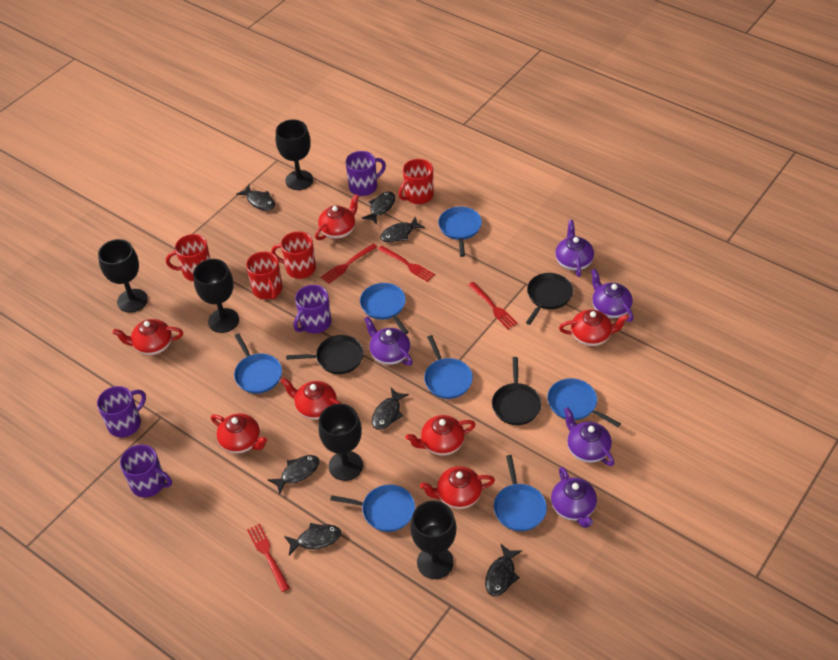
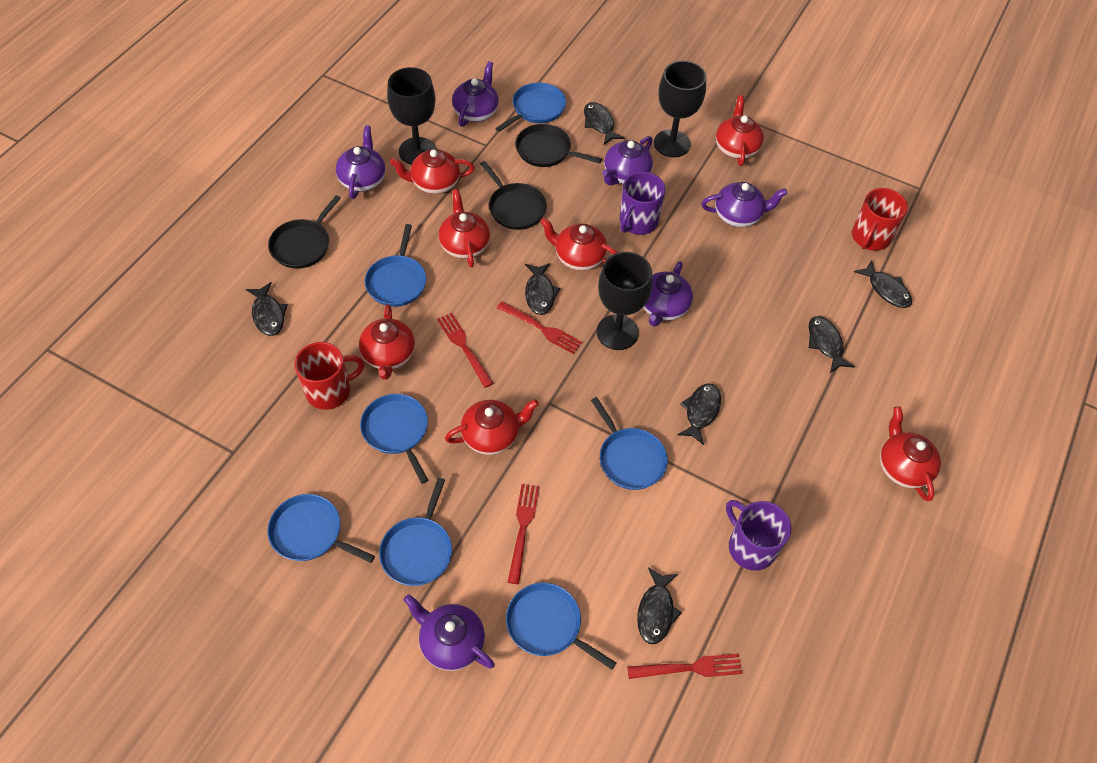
black goblet: [98,239,148,313] [193,259,239,333] [276,120,313,190] [318,404,363,481] [410,501,456,579] = 5 -> [387,67,436,165] [597,252,653,350] [654,61,706,157] = 3
purple mug: [97,386,146,437] [120,445,172,497] [294,285,331,334] [346,151,386,196] = 4 -> [620,172,665,235] [726,500,791,571] = 2
purple teapot: [364,316,413,366] [551,467,597,528] [555,220,594,277] [564,407,614,466] [591,269,634,322] = 5 -> [336,125,386,199] [403,594,495,671] [452,61,499,127] [602,136,653,185] [643,261,693,327] [701,182,788,227] = 6
red mug: [166,234,211,281] [246,251,283,299] [271,231,316,279] [398,159,434,204] = 4 -> [294,342,364,410] [852,188,908,251] = 2

